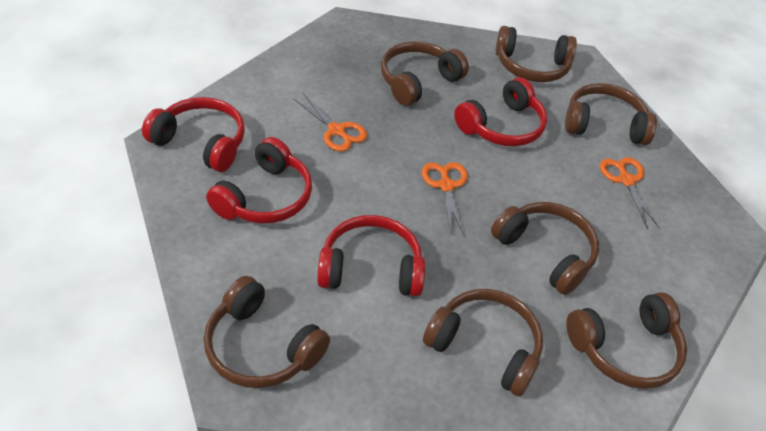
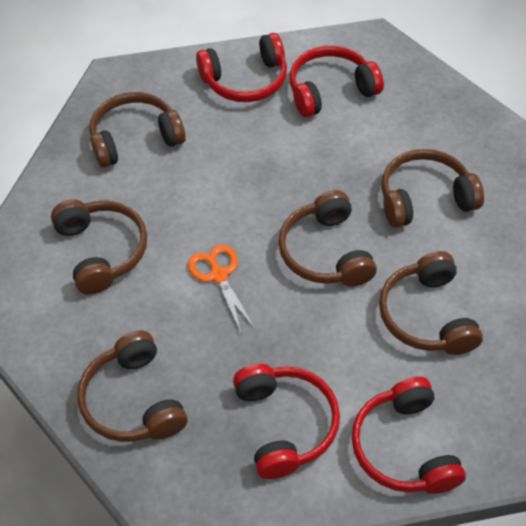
brown headphones: [204,276,330,388] [381,41,469,106] [423,289,543,397] [491,202,599,295] [495,26,577,82] [565,83,657,145] [566,292,687,389] = 7 -> [51,199,147,295] [77,331,188,442] [89,92,186,168] [278,190,377,287] [379,251,483,355] [381,149,484,228] = 6
orange scissors: [293,93,367,152] [422,162,468,237] [600,157,660,229] = 3 -> [188,245,255,332] = 1

